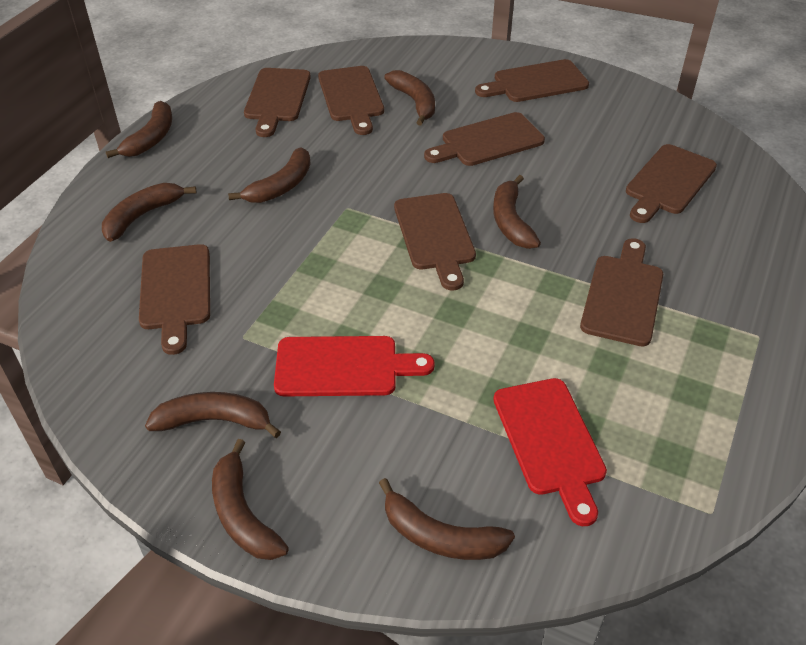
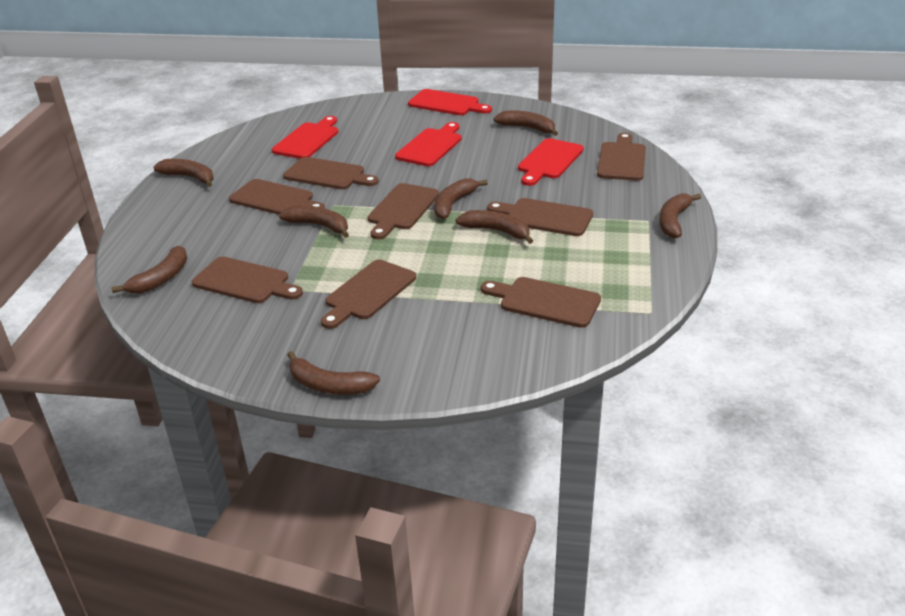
red cutting board: [274,336,435,396] [493,378,607,526] = 2 -> [272,116,338,159] [395,122,462,166] [408,89,492,115] [518,138,584,186] = 4

